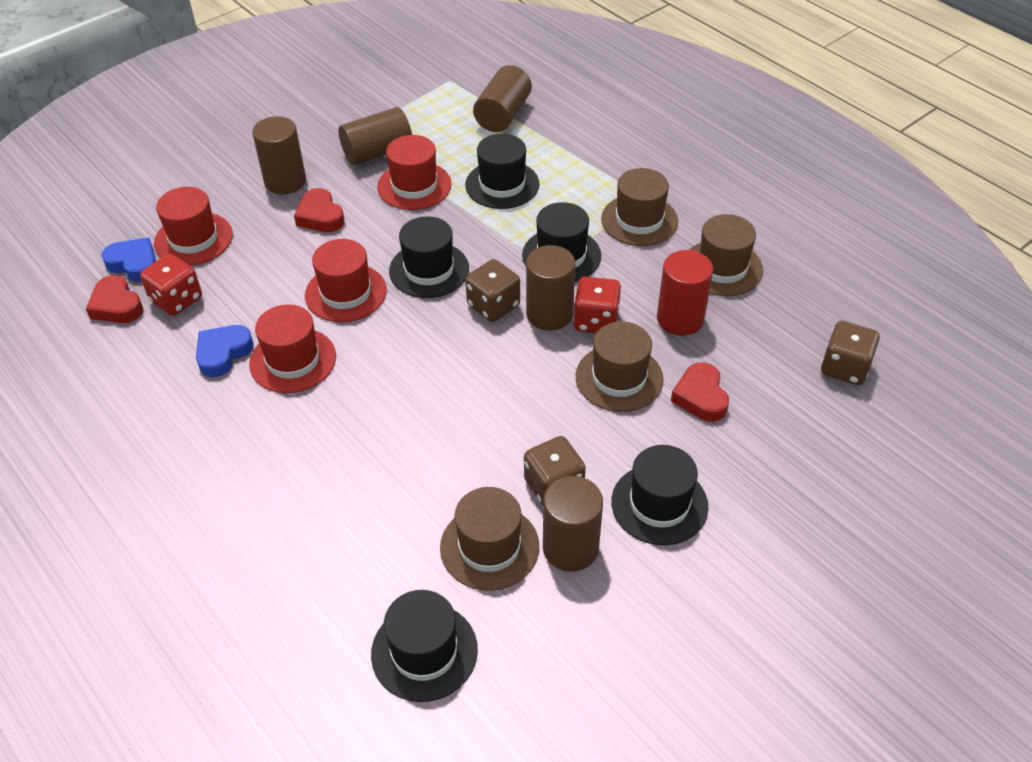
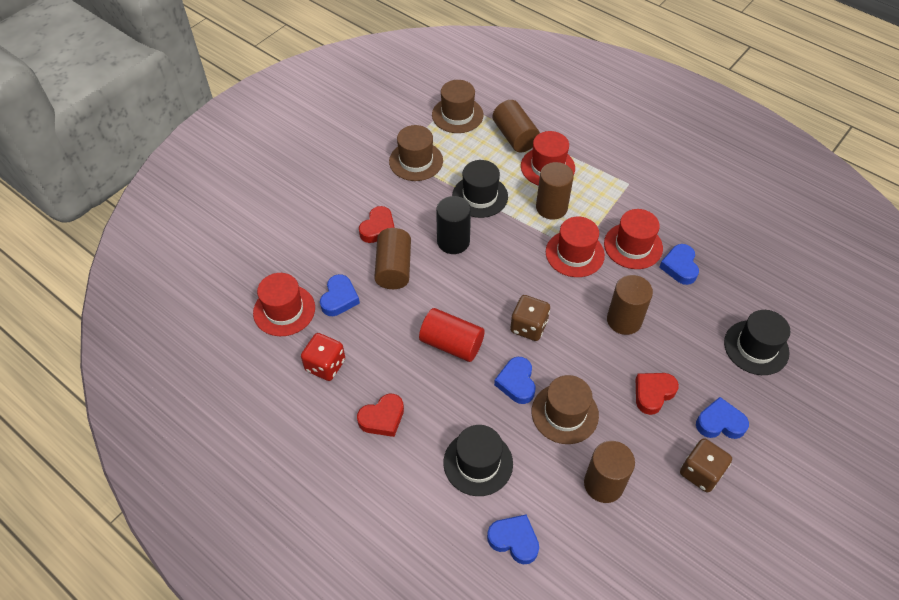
black cylinder: none = 0 -> [436,196,471,254] = 1
black hat: [371,590,478,702] [389,216,469,298] [465,134,540,209] [522,202,601,282] [612,445,708,545] = 5 -> [443,425,513,496] [452,160,508,218] [724,310,790,375] = 3
blue heart: [101,238,156,282] [196,325,254,377] = 2 -> [320,274,360,316] [487,514,539,565] [494,357,536,404] [659,244,699,285] [696,397,749,439] = 5
brown dice: [465,259,520,322] [524,436,586,505] [821,321,880,385] = 3 -> [510,295,550,341] [680,438,732,492] = 2
brown hat: [440,487,539,591] [576,321,664,412] [601,168,678,246] [689,214,763,296] = 4 -> [389,125,443,181] [432,80,484,133] [532,375,599,444] = 3
red dice: [140,254,202,316] [573,277,621,333] = 2 -> [301,333,345,381] = 1

